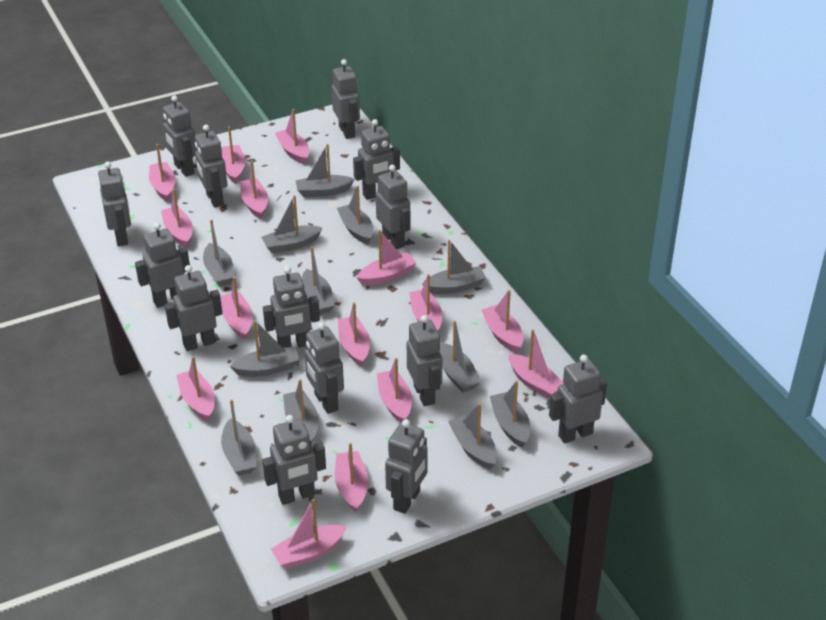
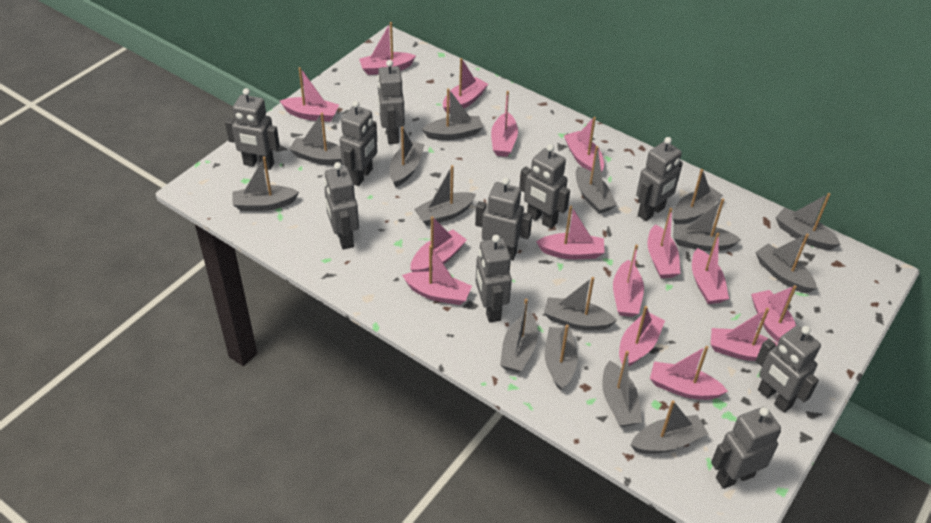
grey boat: [203,220,235,287] [221,400,256,476] [230,321,300,377] [261,195,322,253] [283,379,319,444] [296,144,354,197] [302,246,335,315] [337,186,373,244] [422,240,486,294] [439,321,481,393] [448,403,497,470] [490,381,530,448] = 12 -> [232,157,299,211] [289,113,343,165] [389,127,425,187] [414,165,476,226] [422,88,483,140] [500,299,538,373] [544,277,617,330] [545,324,578,391] [576,146,617,214] [602,351,642,427] [631,400,708,454] [673,169,723,224] [673,198,741,251] [755,233,817,293] [775,193,840,250] = 15
grey robot: [98,161,131,246] [135,223,190,308] [163,95,197,177] [165,265,223,351] [195,125,227,208] [262,415,326,505] [263,266,320,348] [305,322,344,414] [332,59,360,139] [353,119,400,200] [376,165,411,249] [385,419,428,514] [407,315,442,406] [549,355,607,443] = 14 -> [225,88,280,170] [324,162,359,250] [340,100,377,186] [377,60,405,144] [475,177,532,260] [476,235,512,323] [519,144,570,229] [636,137,683,221] [711,407,781,489] [756,326,821,413] = 10

